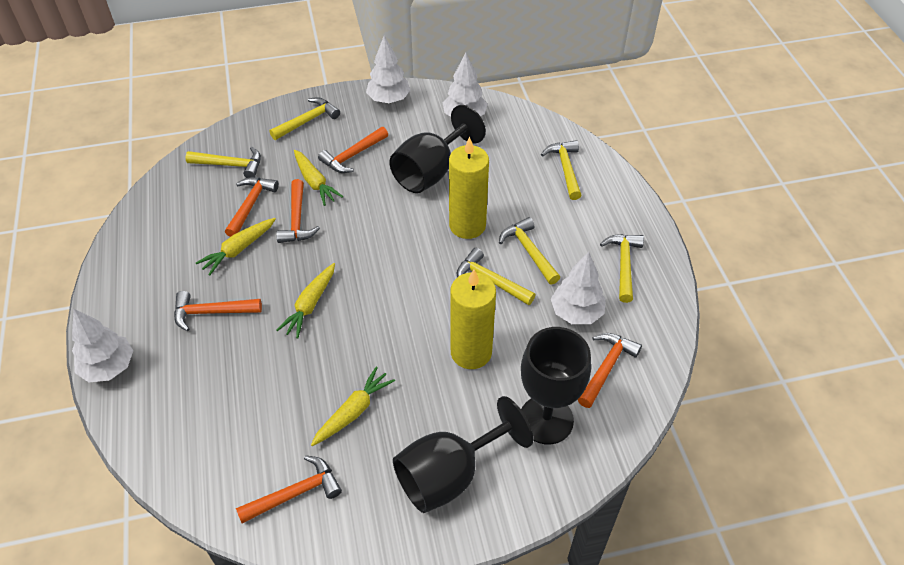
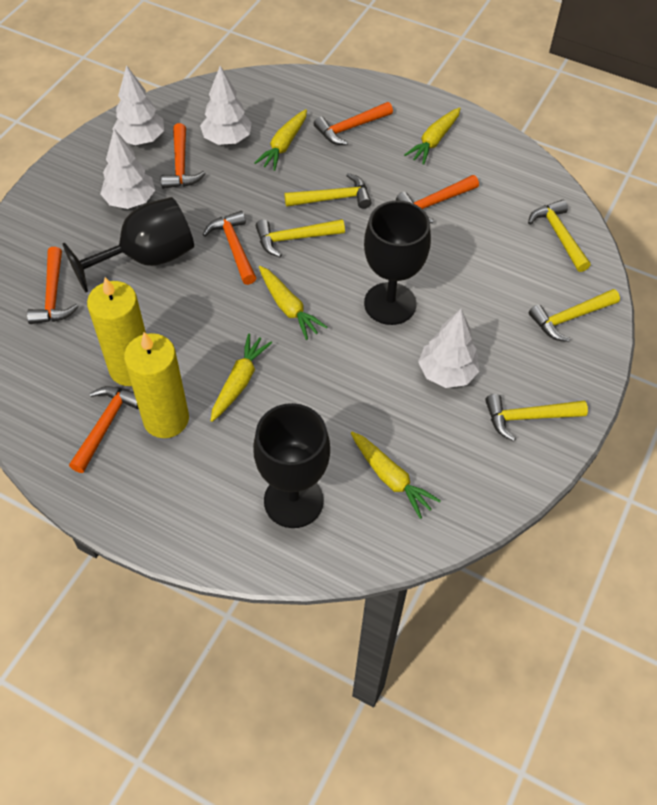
yellow carrot: [196,218,276,276] [276,263,335,339] [294,150,343,206] [311,366,395,446] = 4 -> [210,333,272,422] [254,109,307,171] [259,266,328,340] [351,432,441,519] [404,107,461,165] = 5
yellow hammer: [186,147,261,178] [269,97,340,140] [457,248,536,305] [499,217,560,284] [541,140,582,200] [600,234,644,303] = 6 -> [256,219,345,257] [284,173,371,209] [485,394,588,441] [528,200,591,272] [529,289,620,342] = 5

